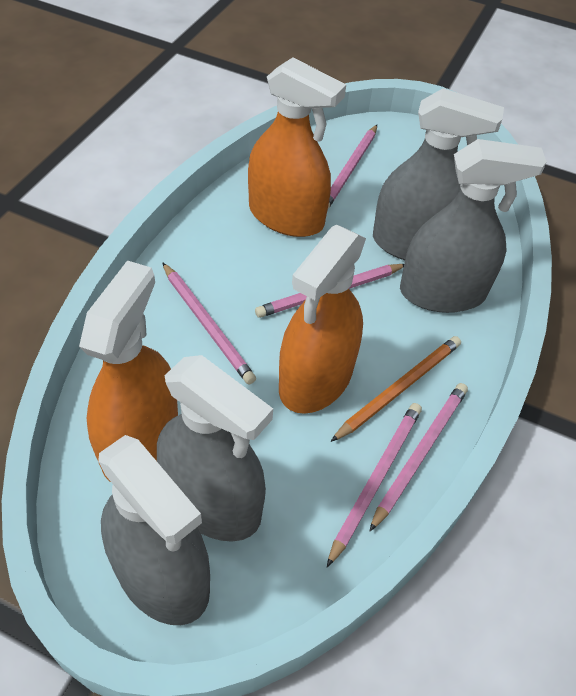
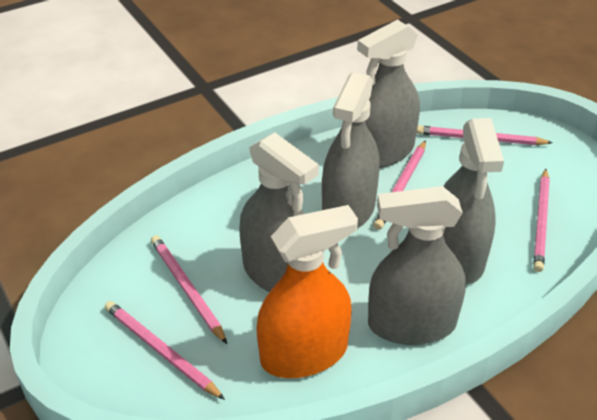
grey spray bottle: [98,435,210,625] [157,355,273,542] [373,88,504,260] [400,139,547,313] = 4 -> [239,132,319,292] [322,72,380,228] [357,19,420,168] [368,186,466,345] [443,118,504,284] = 5
orange pencil: [330,336,461,442] = 1 -> none = 0
orange spray bottle: [79,260,178,482] [248,57,346,237] [279,225,366,414] = 3 -> [256,205,358,378] = 1

